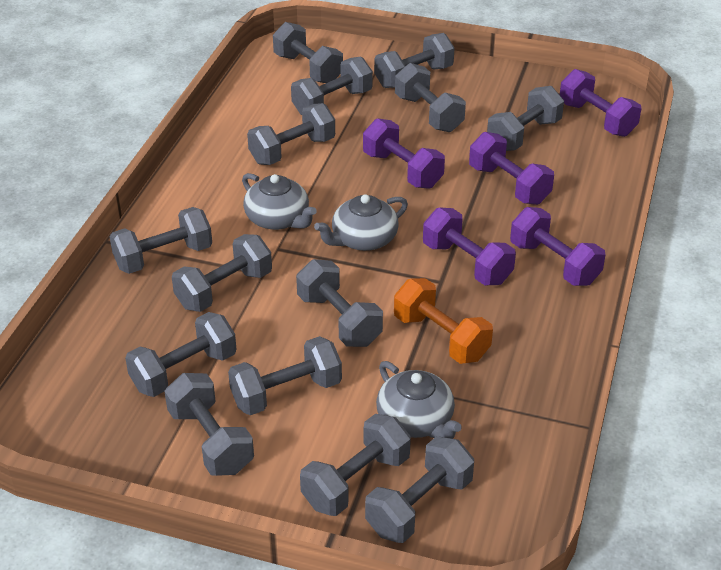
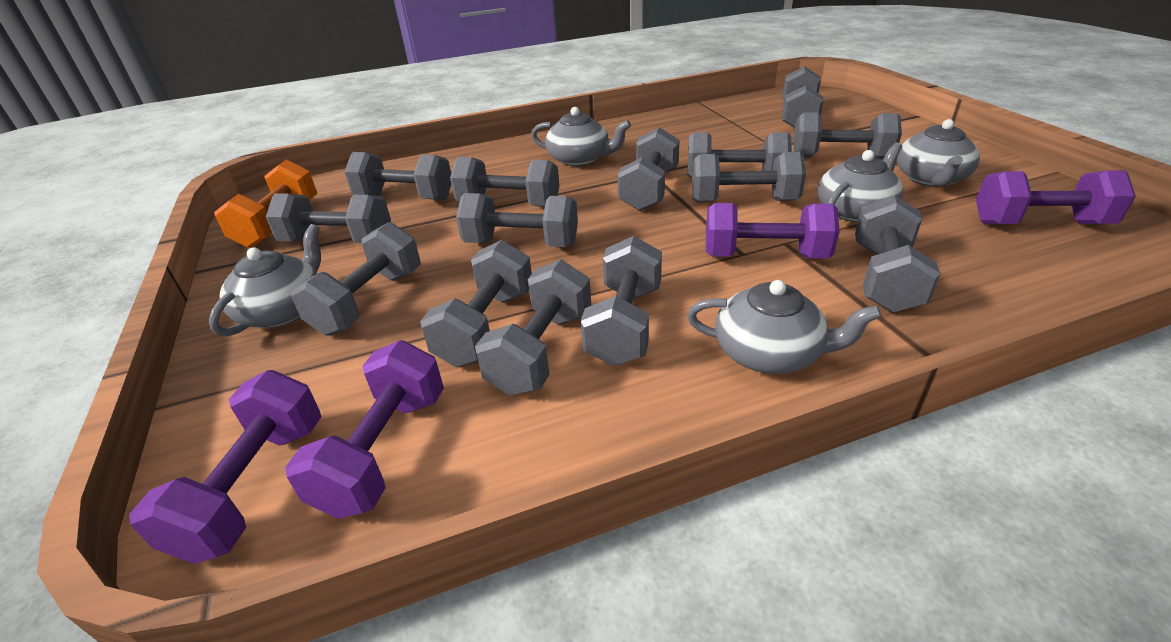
grey teapot: [242,173,317,230] [314,194,408,251] [376,361,462,439] = 3 -> [209,224,321,336] [531,107,631,166] [687,280,881,374] [817,143,904,222] [897,119,980,187] = 5
purple dumbbell: [363,118,445,189] [423,207,516,285] [469,132,554,205] [510,207,606,286] [560,69,641,137] = 5 -> [129,370,322,564] [285,340,444,519] [706,203,840,259] [976,170,1136,224] = 4

